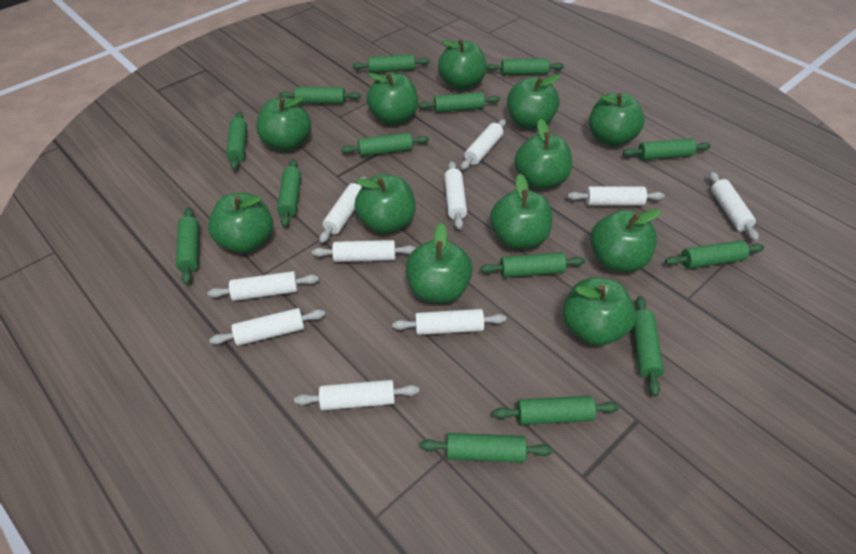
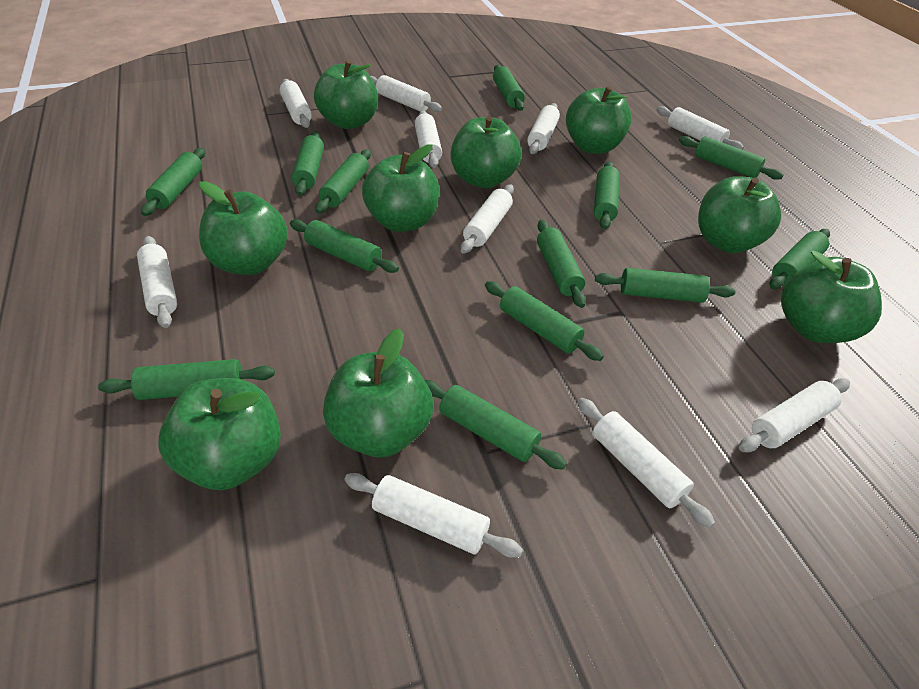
green apple: [208,192,273,253] [256,97,311,151] [354,174,416,234] [367,72,418,125] [406,223,473,303] [438,39,487,90] [490,174,553,249] [507,75,560,130] [514,119,572,189] [563,277,636,346] [589,93,644,146] [590,209,661,272] = 12 -> [158,378,281,490] [199,181,288,275] [314,60,378,129] [323,328,434,457] [362,144,439,232] [451,116,521,188] [566,86,632,154] [698,176,781,253] [781,250,882,343] = 9
green rolling pin: [176,207,199,284] [226,112,247,170] [277,159,301,227] [279,87,361,104] [341,133,429,156] [353,54,430,73] [418,92,500,113] [420,433,553,463] [480,252,585,278] [487,58,564,75] [493,396,619,425] [623,139,711,160] [633,296,664,396] [665,240,764,269] = 14 -> [98,359,275,400] [141,148,205,216] [290,219,399,273] [292,131,324,196] [315,149,371,214] [425,380,567,470] [485,281,604,361] [493,65,525,111] [537,220,586,308] [594,161,620,229] [595,268,736,303] [679,136,784,180] [770,229,830,289] = 13

